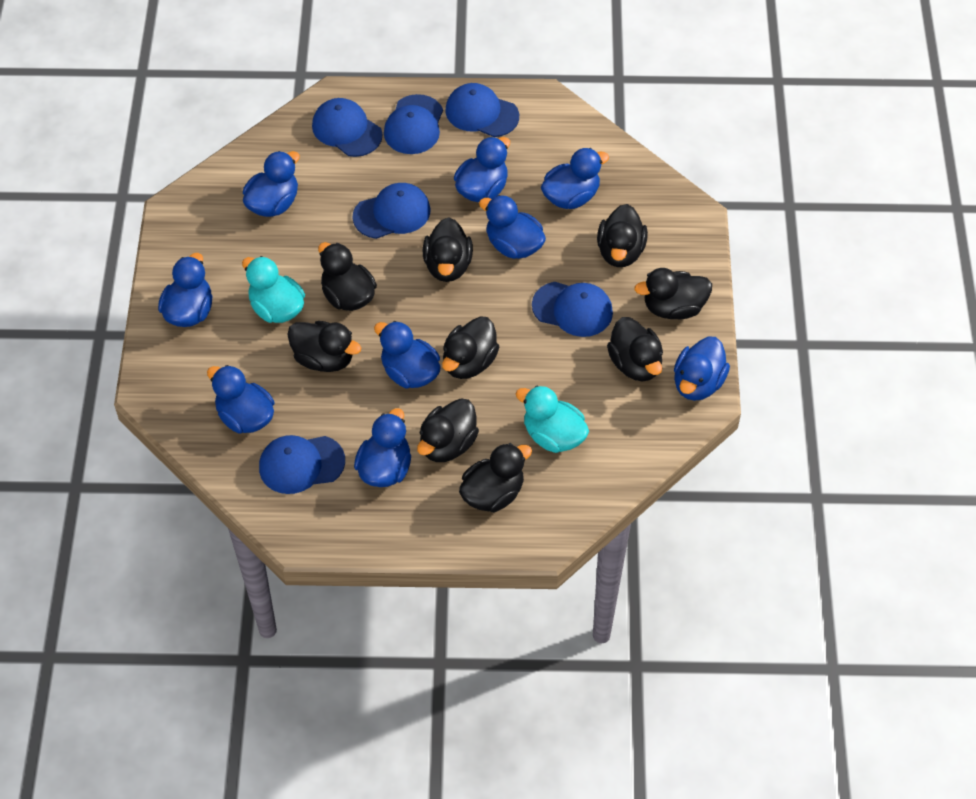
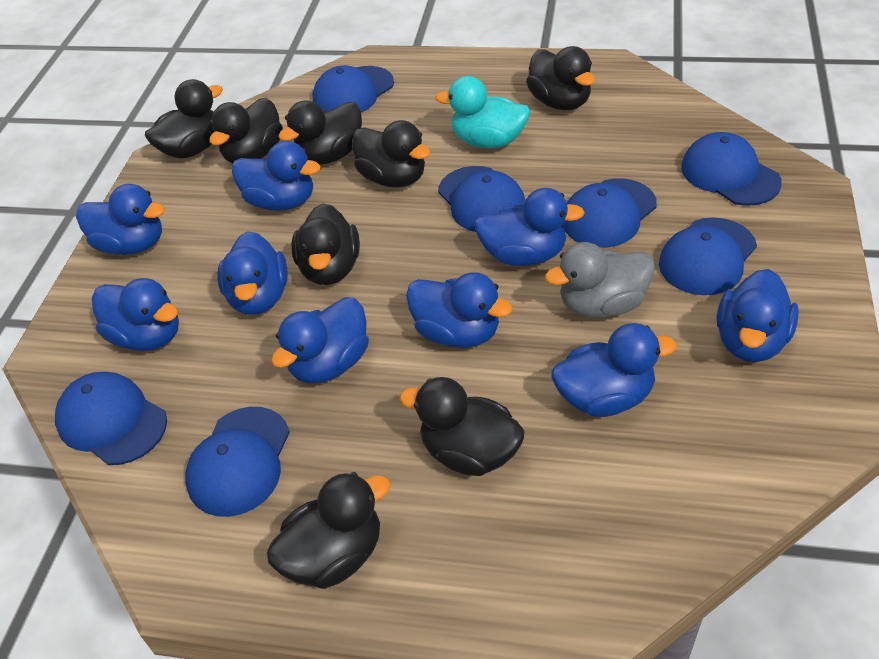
black duck: [287,321,361,372] [318,242,377,311] [417,398,479,462] [423,217,473,282] [442,316,499,379] [459,443,532,512] [597,204,648,267] [607,317,663,381] [634,268,712,319] = 9 -> [145,79,223,158] [209,98,283,163] [267,472,391,589] [278,100,362,165] [291,203,360,285] [352,120,431,188] [399,377,525,476] [526,46,595,110] = 8
blue cap: [259,435,345,494] [312,98,383,157] [353,183,430,239] [384,94,443,154] [445,83,519,137] [532,282,613,337] = 6 -> [55,372,167,465] [185,407,290,517] [312,65,394,113] [438,166,525,232] [562,178,657,248] [659,217,757,295] [681,132,782,206] = 7
grey duck: none = 0 -> [545,242,655,318] = 1
turquoise duck: [242,256,305,323] [516,385,589,453] = 2 -> [435,76,530,148] = 1

